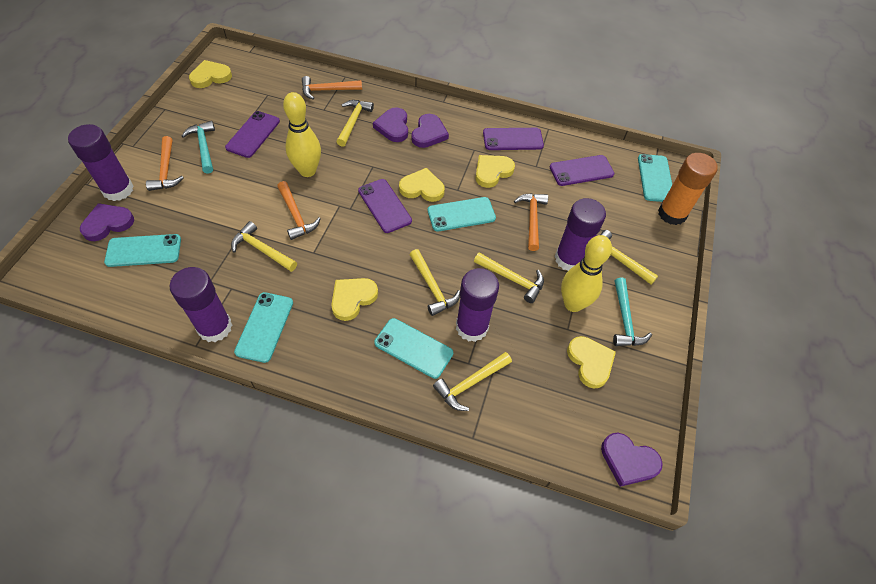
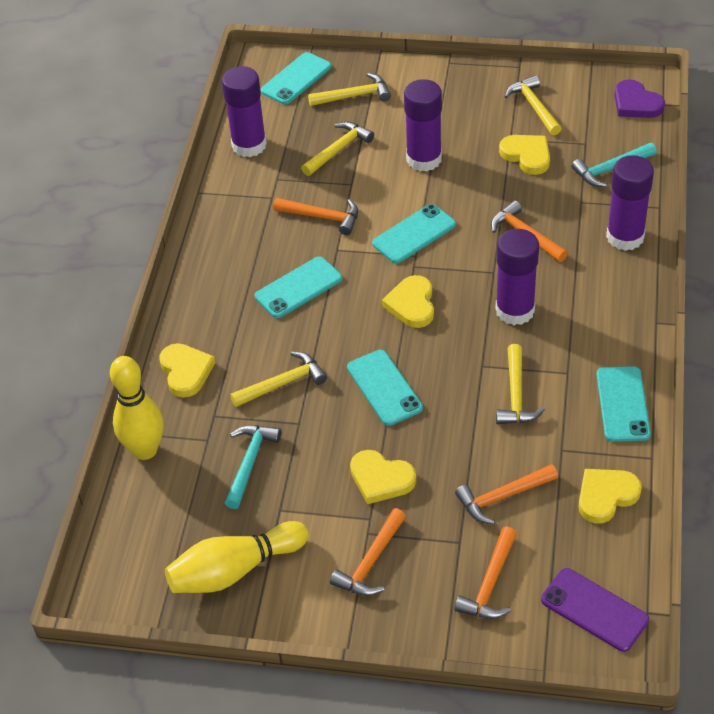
orange glue stick: [658,153,718,225] = 1 -> none = 0
orange hammer: [146,136,184,191] [277,181,321,240] [302,76,362,99] [514,193,548,251] = 4 -> [273,198,358,235] [330,508,406,596] [454,527,517,619] [455,464,558,524] [491,201,568,262] = 5
purple heart: [80,203,134,241] [373,107,408,142] [412,114,449,148] [601,433,663,487] = 4 -> [614,79,665,118] = 1
purple phone: [225,111,280,158] [358,179,412,233] [483,128,544,150] [550,155,614,186] = 4 -> [541,568,649,652] = 1
yellow hammer: [231,221,297,272] [336,100,374,147] [410,249,460,316] [433,352,512,411] [474,252,544,303] [600,230,658,285] = 6 -> [230,352,327,407] [301,122,374,176] [308,73,391,106] [496,344,545,424] [505,75,562,135] = 5

